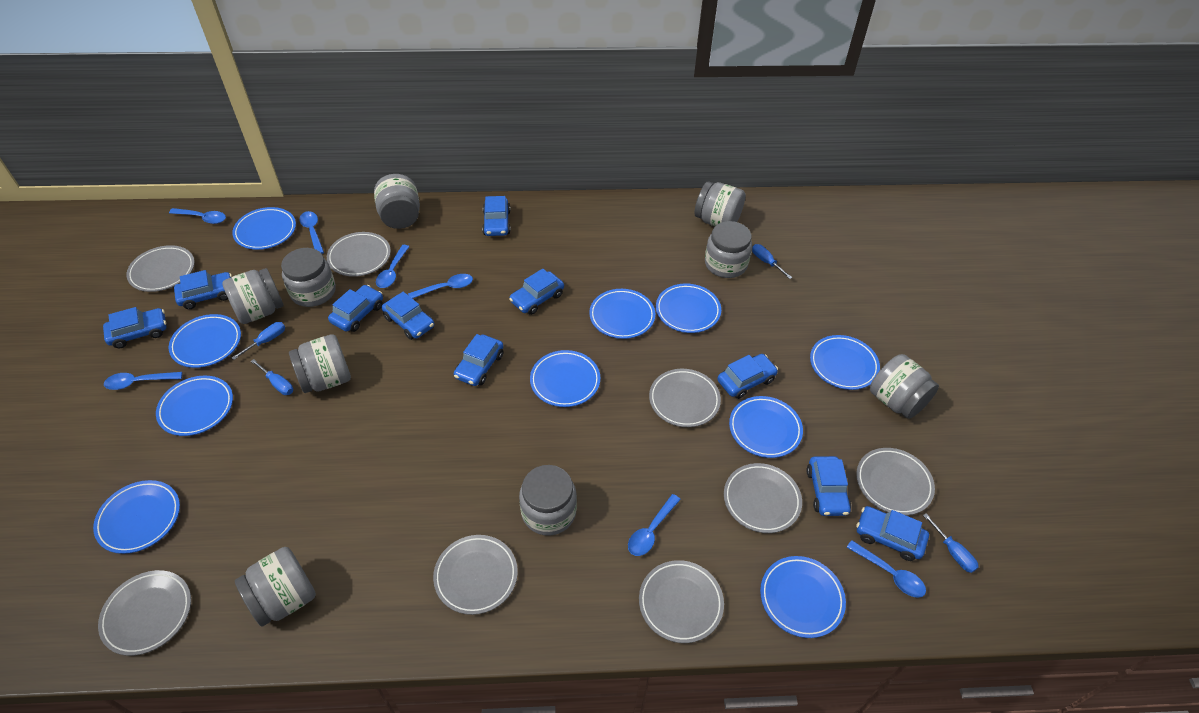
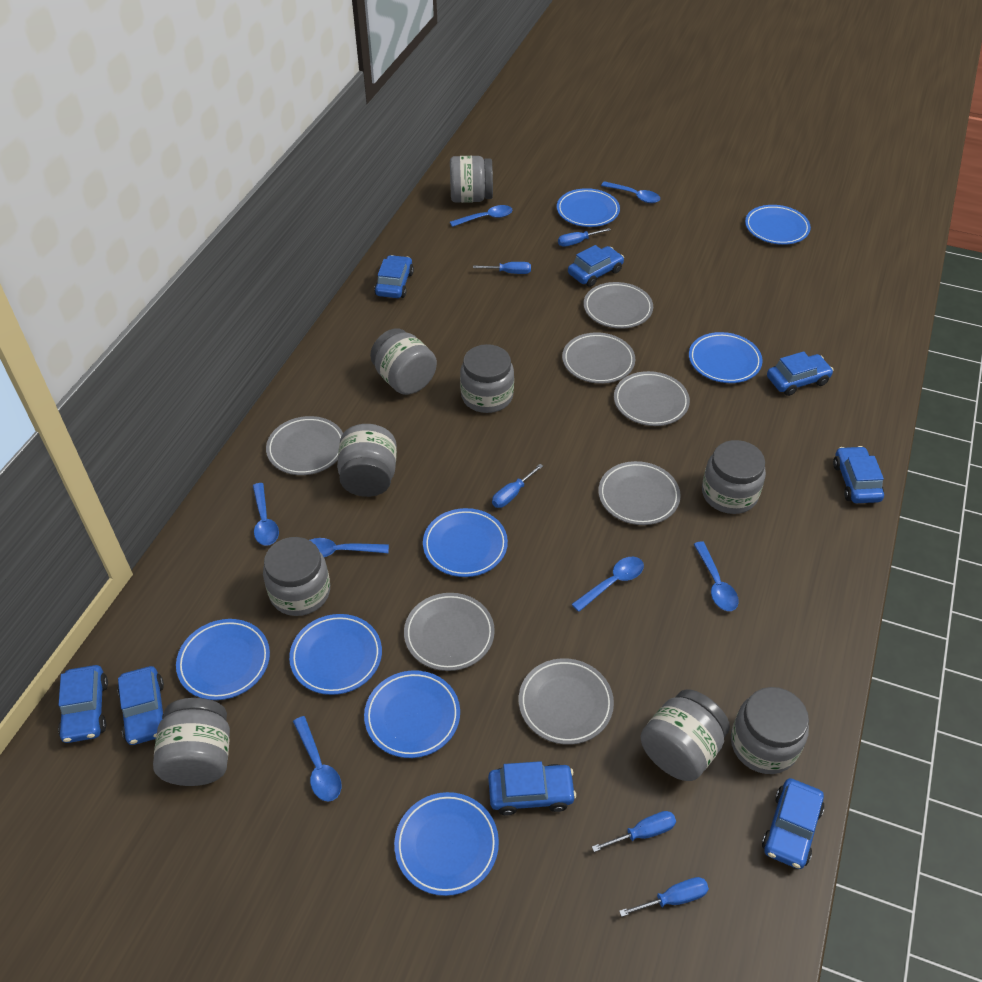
blue car: [103,307,166,349] [174,270,232,309] [328,285,383,332] [382,292,434,340] [454,334,504,386] [482,196,511,236] [509,269,564,315] [717,354,778,399] [806,456,851,516] [856,506,929,561] = 10 -> [58,665,108,743] [117,666,164,745] [374,255,414,298] [488,761,576,815] [568,245,624,287] [762,778,824,869] [767,351,834,396] [833,446,884,503] = 8
blue plate: [93,480,180,554] [156,376,233,436] [169,314,241,368] [232,207,296,250] [530,350,600,407] [589,289,655,339] [656,284,721,333] [729,396,803,458] [760,556,846,638] [810,335,880,390] = 10 -> [176,619,270,700] [289,614,382,695] [364,671,460,758] [394,792,499,896] [423,508,508,577] [557,188,620,227] [689,332,763,383] [745,205,811,245] = 8
blue screwdriver: [232,322,285,360] [251,359,293,395] [752,244,792,279] [923,513,979,573] = 4 -> [473,262,531,274] [492,464,543,508] [558,228,611,247] [592,811,676,852] [619,877,709,917] = 5
grey plate: [98,570,191,656] [126,245,195,292] [327,232,391,277] [433,535,518,615] [639,560,724,643] [649,369,721,427] [724,463,802,533] [856,448,935,515] = 8 -> [266,416,343,475] [404,593,495,671] [519,658,614,745] [562,332,635,384] [584,282,653,329] [598,461,681,525] [614,371,690,426] = 7

